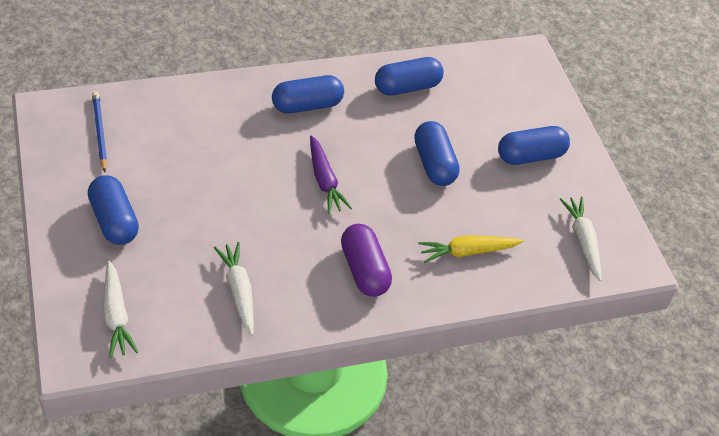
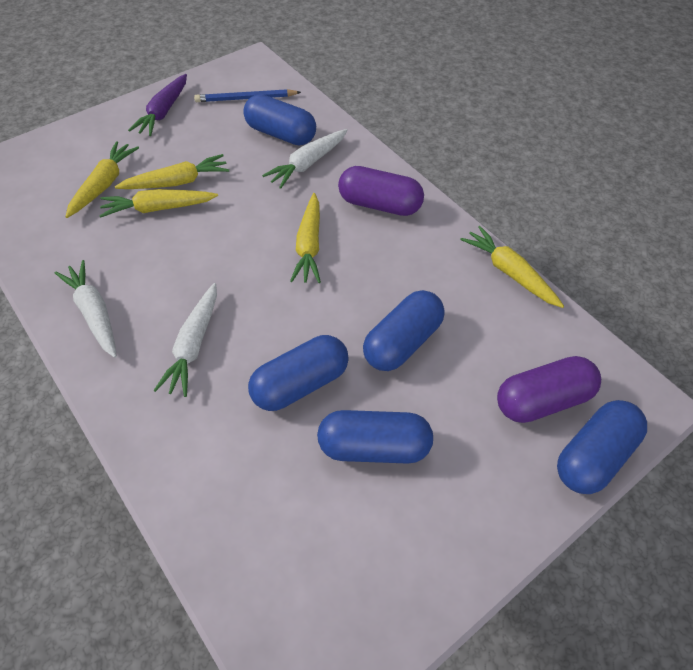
purple capsule: [341,224,392,297] = 1 -> [338,166,424,216] [497,356,601,423] = 2
yellow carrot: [418,235,524,263] = 1 -> [65,141,139,218] [99,189,218,218] [115,154,229,189] [290,193,321,283] [460,226,564,308] = 5

